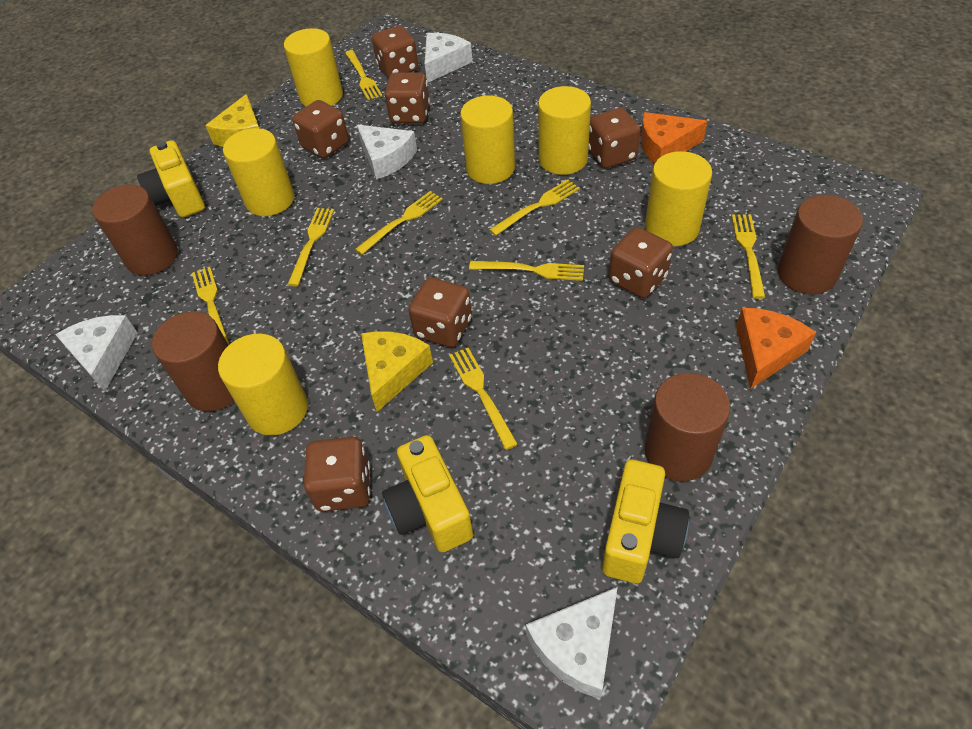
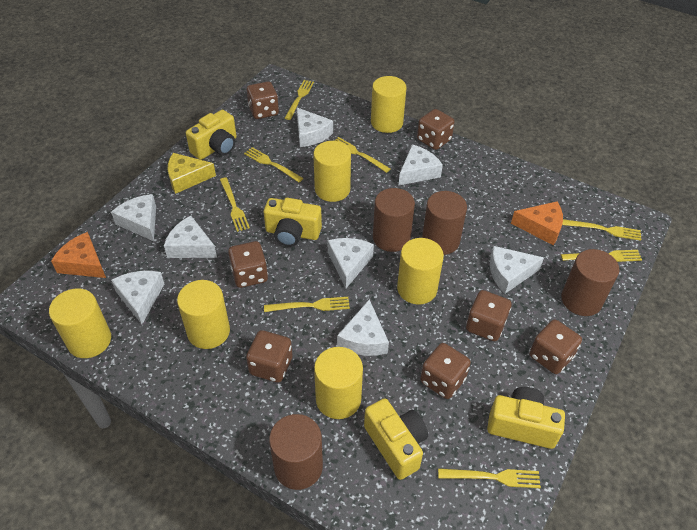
white cheese: [55,315,138,391] [357,125,417,180] [425,33,473,83] [526,587,618,699] = 4 -> [111,194,156,241] [111,271,164,324] [164,216,217,258] [297,108,333,147] [328,238,374,288] [337,299,389,356] [399,145,443,185] [490,246,544,294] = 8
yellow camera: [137,140,205,217] [382,435,473,552] [602,460,689,584] = 3 -> [186,110,236,160] [264,198,322,247] [364,398,428,480] [487,387,565,449] = 4
yellow cheese: [205,94,259,147] [361,331,433,412] = 2 -> [168,153,216,194] = 1

